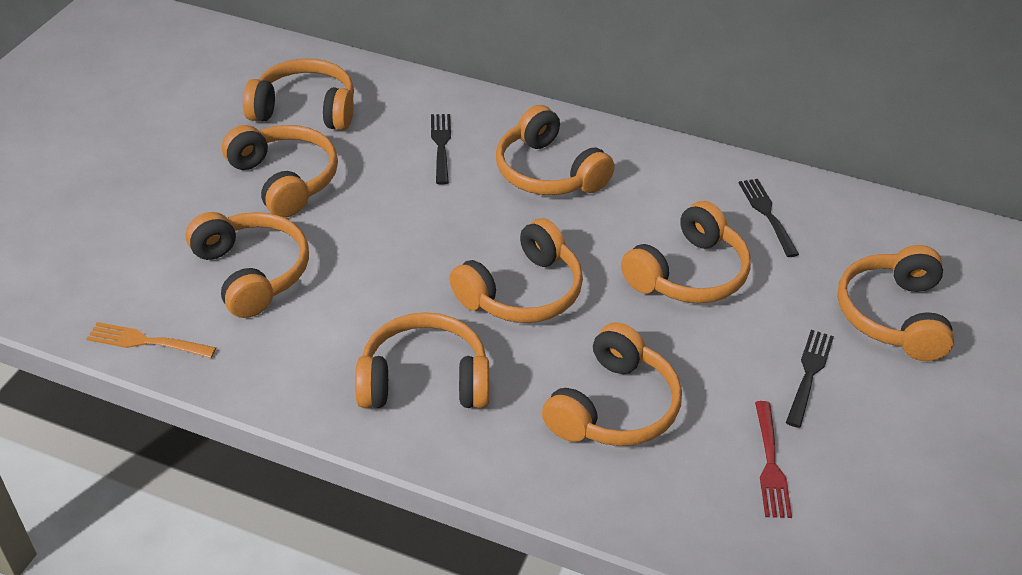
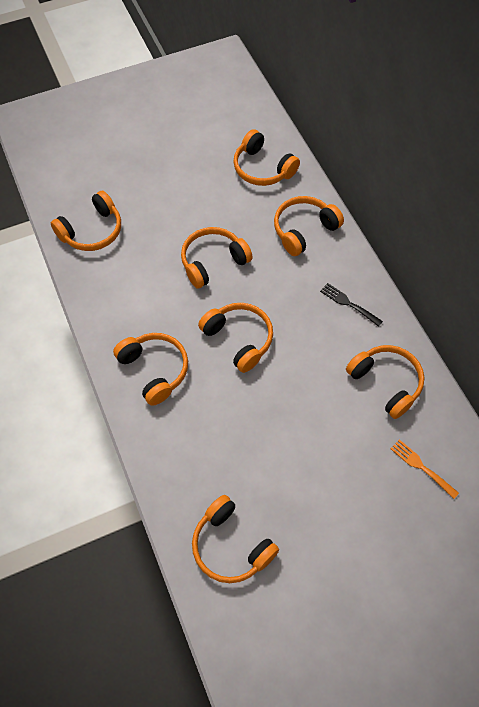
black fork: [431,114,451,185] [739,179,799,257] [786,330,834,428] = 3 -> [320,283,383,327] = 1
orange headphones: [186,212,309,318] [222,125,338,218] [243,59,354,130] [355,312,489,408] [449,218,583,323] [496,105,615,195] [542,322,682,446] [621,201,751,303] [837,245,954,361] = 9 -> [51,191,121,251] [113,333,188,406] [181,227,253,289] [192,495,279,583] [198,303,273,373] [234,129,300,186] [274,196,344,256] [346,345,424,419] = 8
red fork: [755,401,792,518] = 1 -> none = 0

